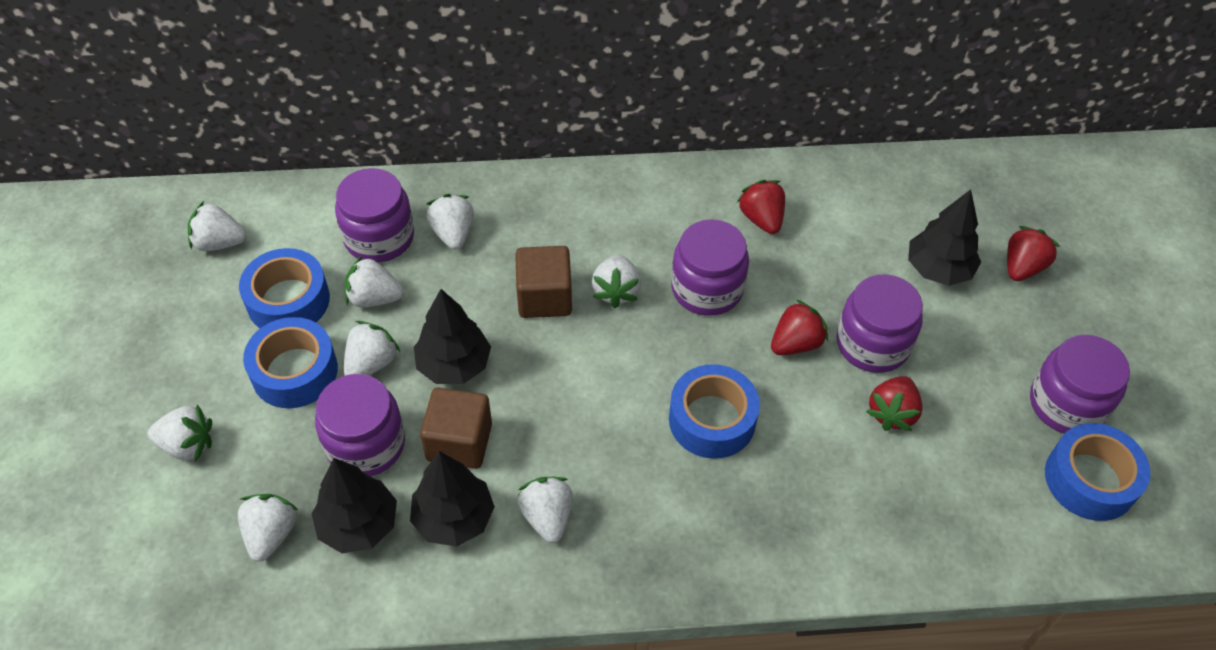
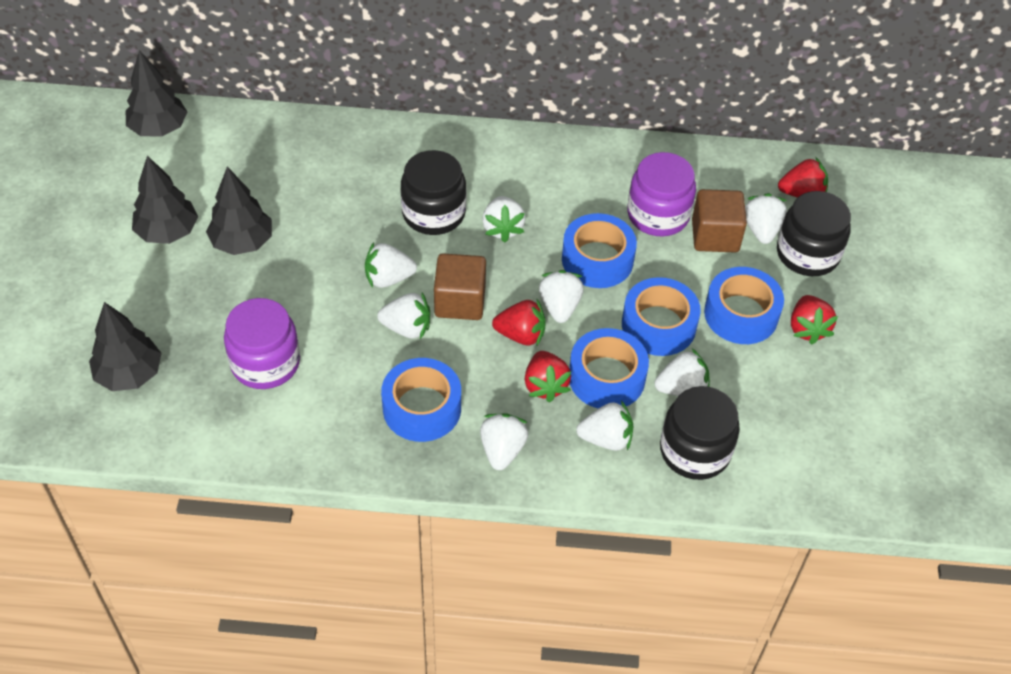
black jar: none = 0 -> [401,150,466,235] [660,386,740,480] [777,191,851,276] = 3
blue tape: [239,248,330,328] [243,317,338,408] [669,364,760,459] [1045,423,1151,521] = 4 -> [381,358,461,442] [562,213,637,288] [569,328,649,409] [622,277,701,356] [704,267,784,344] = 5
purple jar: [315,374,405,476] [335,168,414,263] [671,219,749,316] [837,274,923,373] [1030,334,1130,434] = 5 -> [224,298,300,389] [627,152,696,237] = 2

